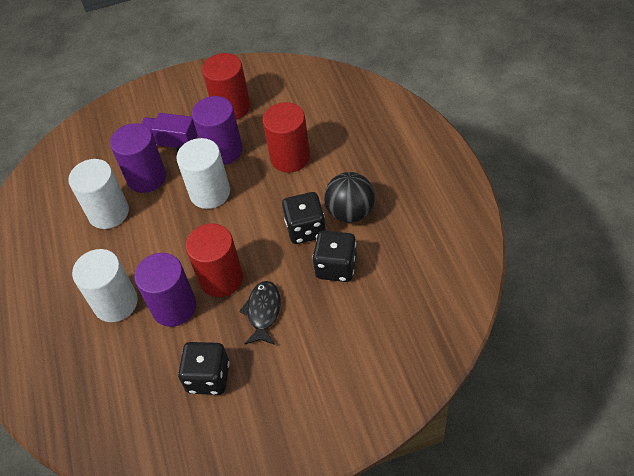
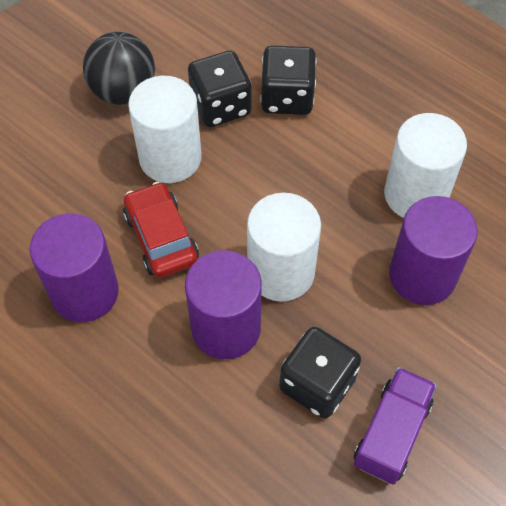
black fish: [239,281,280,345] = 1 -> none = 0
red car: none = 0 -> [123,182,199,278] = 1
red cylinder: [186,224,243,297] [202,53,250,120] [262,102,310,173] = 3 -> none = 0

